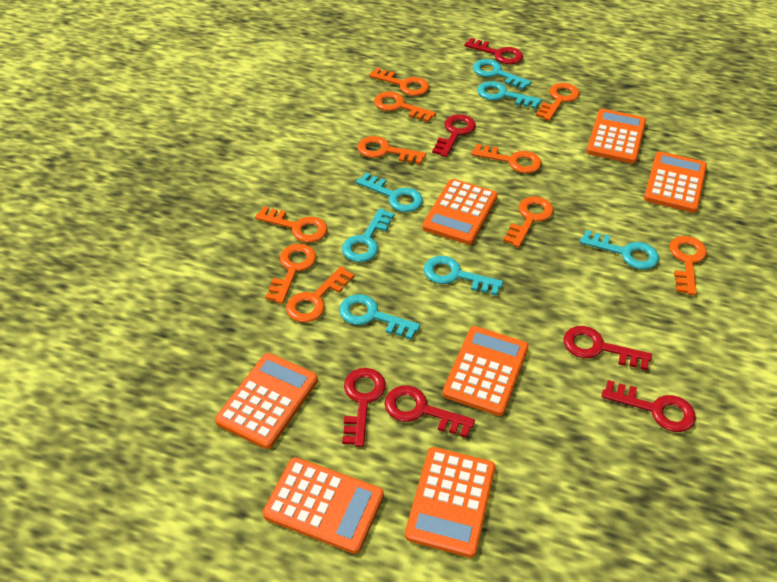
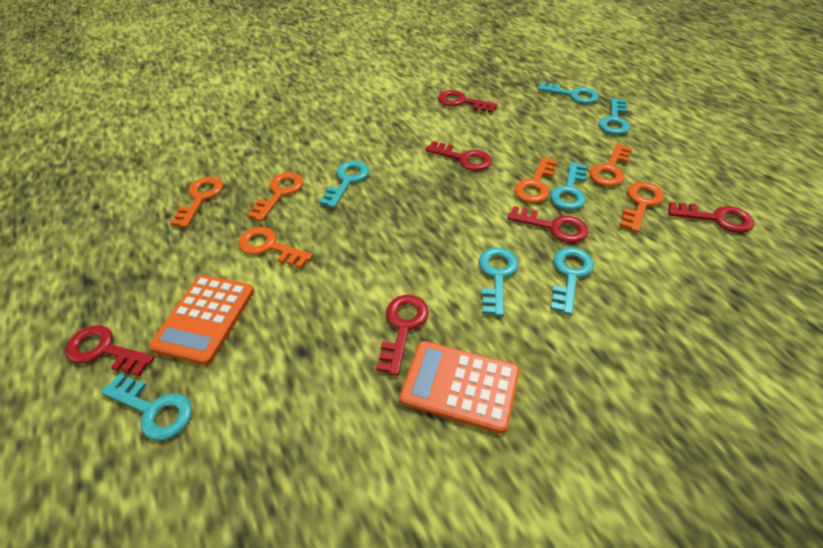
orange calculator: [215,353,318,449] [263,457,384,554] [405,447,495,558] [422,179,498,245] [443,326,529,416] [586,109,646,164] [644,152,707,213] = 7 -> [149,275,254,365] [400,341,519,434] = 2
orange key: [255,206,328,243] [265,244,316,304] [286,266,354,323] [357,136,426,165] [369,68,429,96] [374,91,436,122] [471,144,542,173] [503,197,553,248] [536,83,580,121] [669,236,707,295] = 10 -> [170,177,223,228] [239,227,313,268] [247,172,303,222] [514,157,558,203] [590,144,632,186] [620,182,664,232] = 6

